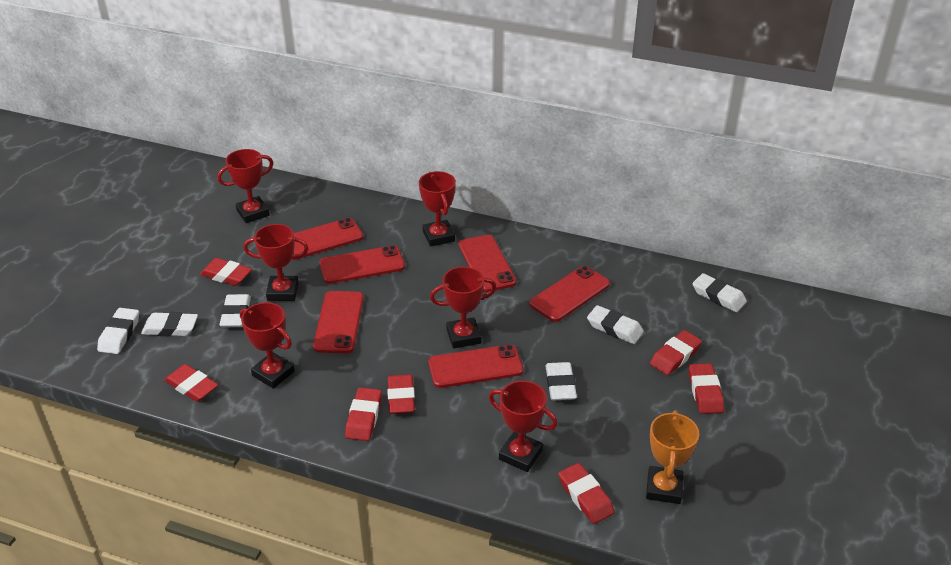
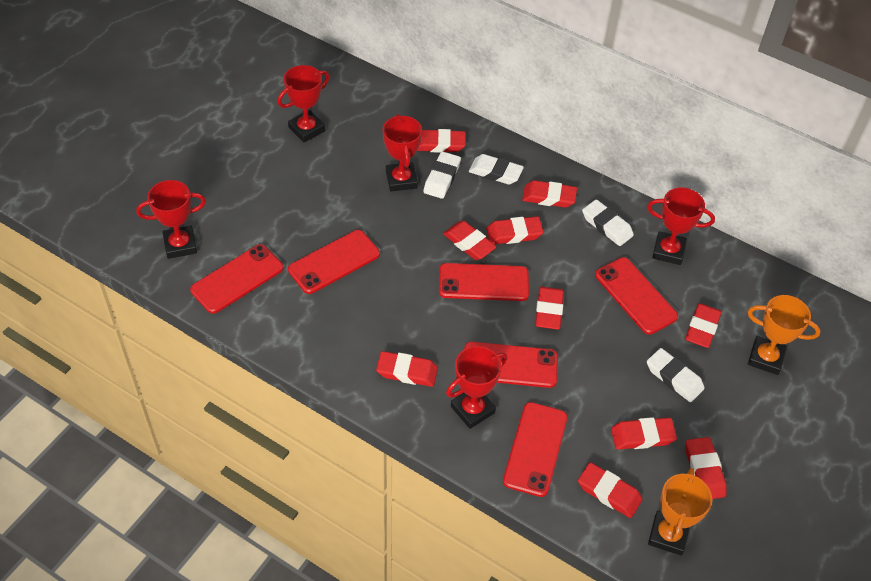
orange trophy: [646,410,700,504] = 1 -> [648,468,712,556] [748,295,821,375] = 2
red eraser: [164,364,218,402] [200,258,252,286] [345,387,382,441] [387,374,415,414] [558,463,615,524] [650,330,702,375] [689,363,724,414] = 7 -> [376,351,438,387] [417,129,466,153] [443,221,496,260] [486,216,543,244] [522,180,577,208] [535,287,564,330] [578,462,643,518] [611,417,677,449] [685,303,722,348] [686,437,726,499] = 10
red trophy: [217,149,273,223] [240,302,295,389] [243,224,309,301] [419,171,456,247] [430,267,496,348] [489,381,558,472] = 6 -> [136,180,206,259] [277,65,330,143] [383,114,422,192] [446,346,507,429] [647,187,715,265] = 5
white eraser: [97,308,139,354] [141,312,198,336] [219,294,251,327] [546,362,577,400] [587,305,644,344] [692,273,747,312] = 6 -> [423,152,461,199] [469,154,524,185] [582,199,634,246] [647,348,705,402] = 4

